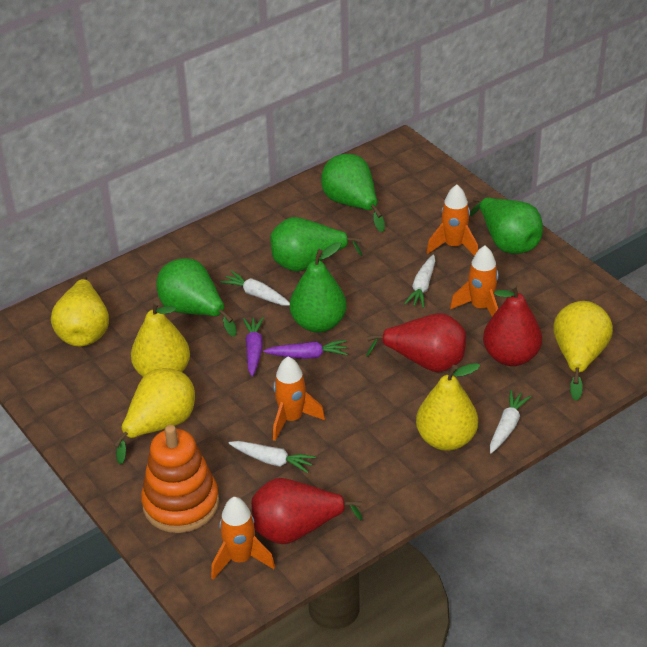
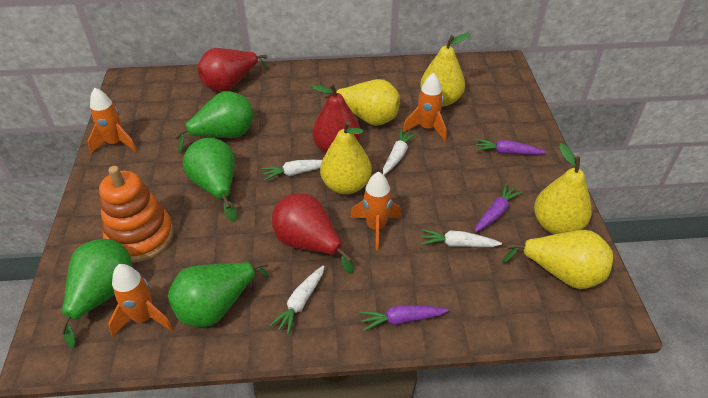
green pear: [156,258,237,337] [270,217,363,272] [290,242,347,333] [321,154,385,232] [470,197,543,254] = 5 -> [59,239,132,349] [168,261,270,327] [174,91,254,153] [183,138,237,222] = 4
purple carrot: [243,317,264,376] [263,340,348,359] = 2 -> [359,305,449,331] [475,184,522,232] [476,139,546,155] = 3

